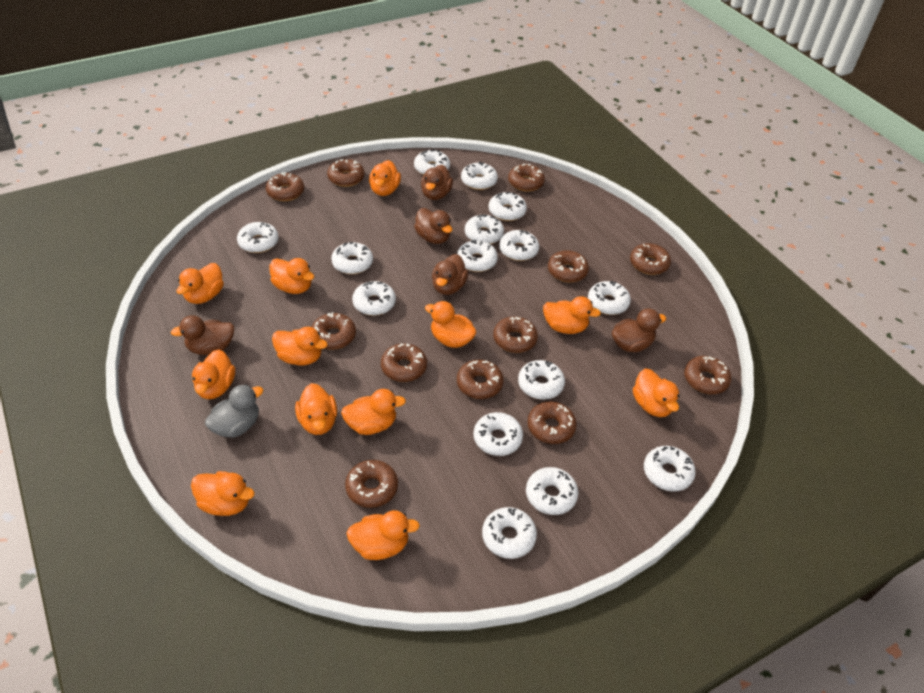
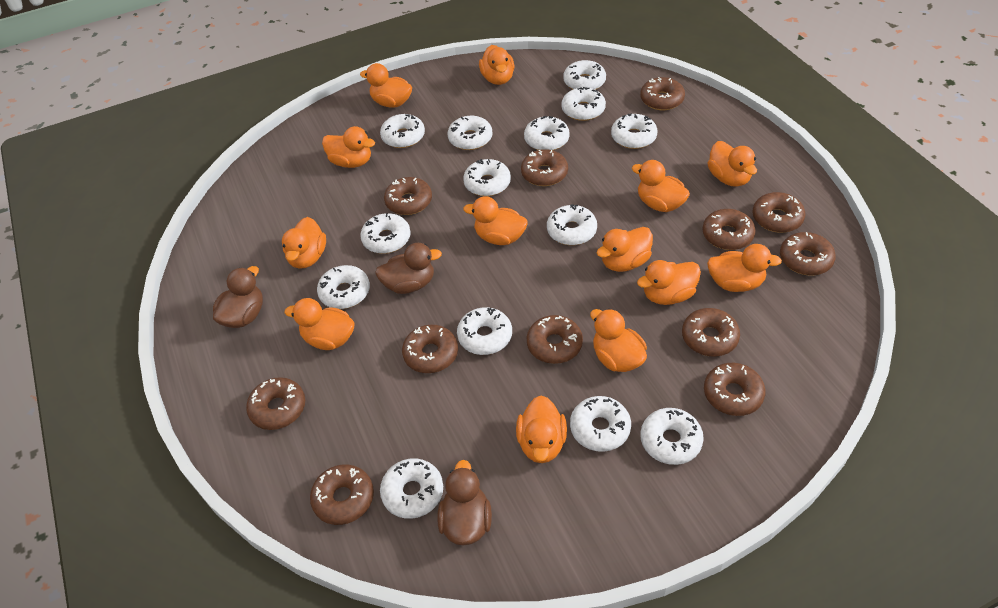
brown duck: [171,315,234,355] [414,208,452,244] [421,165,453,200] [432,254,468,295] [612,309,666,352] = 5 -> [213,266,263,328] [375,243,442,294] [437,460,492,545] = 3
grey duck: [205,384,264,438] = 1 -> none = 0
orange duck: [176,263,224,304] [191,471,255,516] [192,349,235,399] [269,258,314,294] [272,327,328,365] [295,383,337,435] [341,389,406,435] [346,510,420,560] [369,160,401,196] [425,301,477,348] [543,296,601,334] [633,368,679,417] = 12 -> [282,217,326,269] [284,298,355,350] [322,126,375,168] [360,63,412,108] [463,196,528,245] [479,45,514,85] [516,395,567,463] [590,309,647,372] [597,227,653,272] [632,160,690,212] [637,260,701,305] [707,244,782,292] [708,141,757,187] = 13
white donut: [237,222,279,253] [331,242,373,274] [352,281,396,316] [414,149,450,175] [457,239,498,272] [461,162,498,190] [465,215,504,244] [474,412,523,456] [482,507,537,559] [489,192,527,221] [499,230,539,261] [518,360,565,400] [526,467,578,515] [588,281,631,315] [644,446,696,492] = 15 -> [317,265,370,309] [360,213,411,254] [380,114,425,148] [380,458,443,519] [447,116,493,150] [457,307,512,355] [463,159,511,196] [524,116,570,150] [547,204,597,245] [561,87,606,121] [563,60,606,90] [570,396,631,452] [611,114,657,149] [640,408,704,465] = 14

